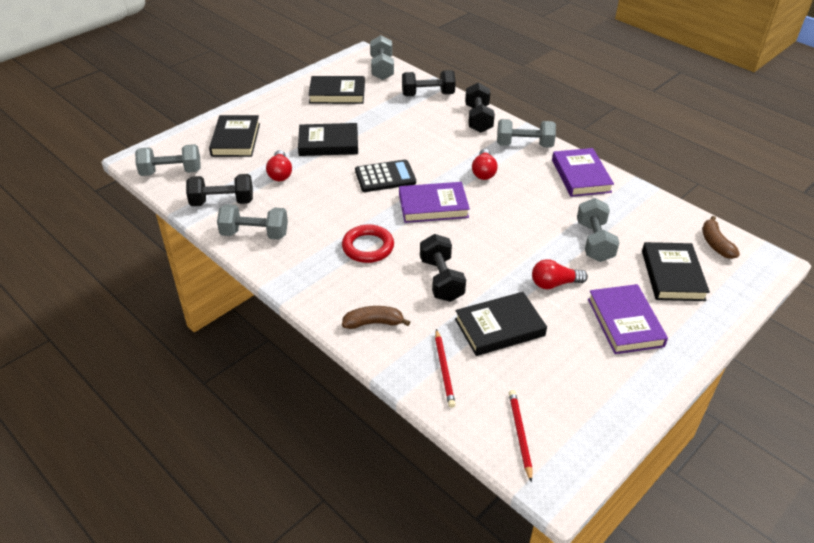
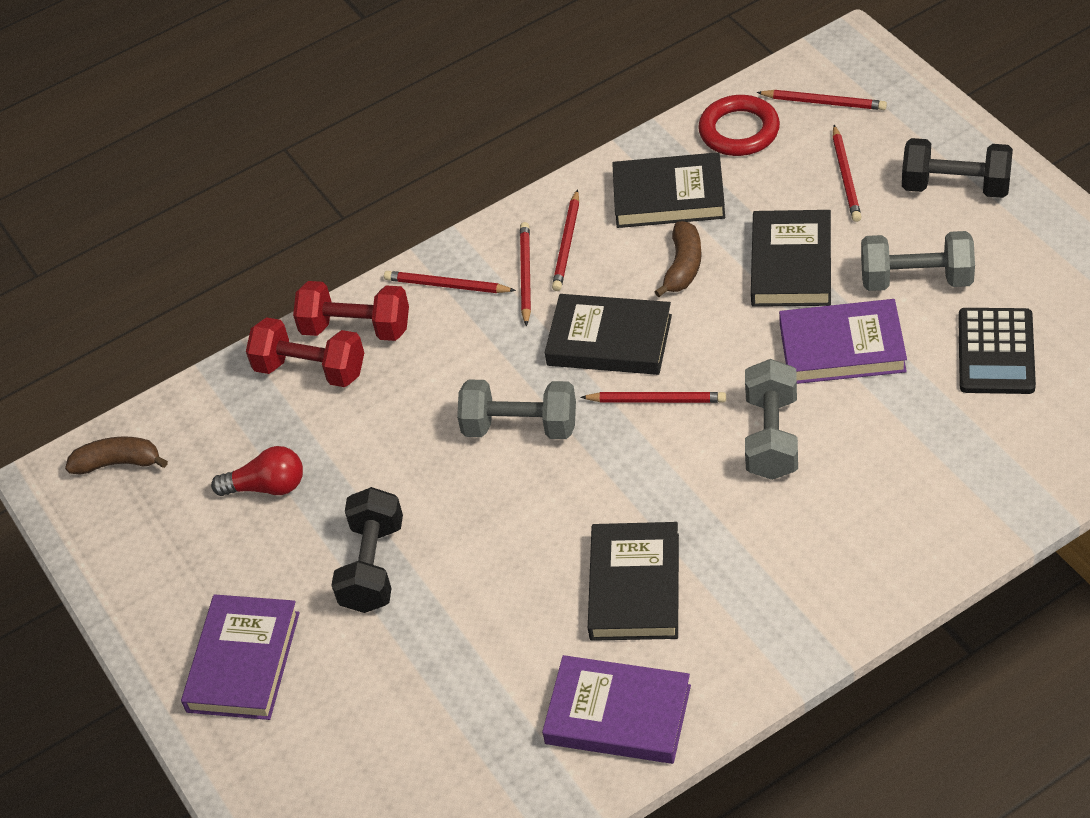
black book: [209,115,260,157] [298,123,358,156] [308,76,365,104] [455,292,547,356] [642,242,710,301] = 5 -> [545,294,672,375] [588,522,679,641] [612,152,725,228] [751,210,831,307] = 4
black dumbbell: [186,174,253,206] [402,70,456,96] [420,234,466,302] [465,83,495,133] = 4 -> [331,487,403,613] [902,138,1013,198] = 2
grey dumbbell: [135,144,201,176] [217,204,288,240] [370,35,394,80] [497,119,556,148] [577,198,619,262] = 5 -> [457,379,576,439] [745,359,798,480] [861,231,975,291] = 3
red dumbbell: none = 0 -> [246,317,364,387] [293,281,409,341] = 2
red light bulb: [266,150,292,181] [472,149,498,180] [532,259,588,289] = 3 -> [211,446,303,496] = 1
red pencil: [435,329,456,408] [509,390,532,483] = 2 -> [384,271,516,293] [520,222,531,326] [552,189,579,291] [580,392,726,403] [756,90,887,110] [832,125,862,222] = 6

